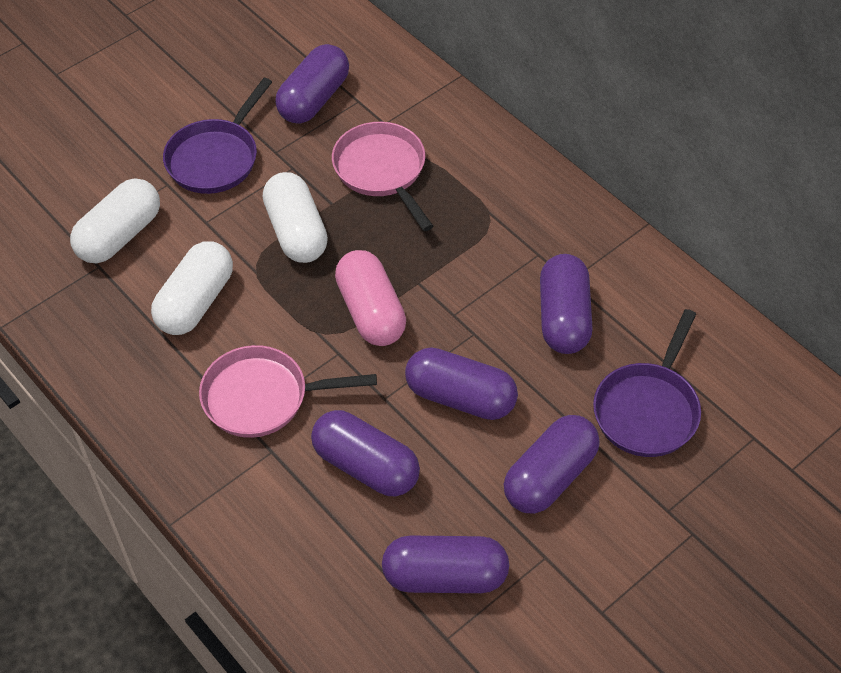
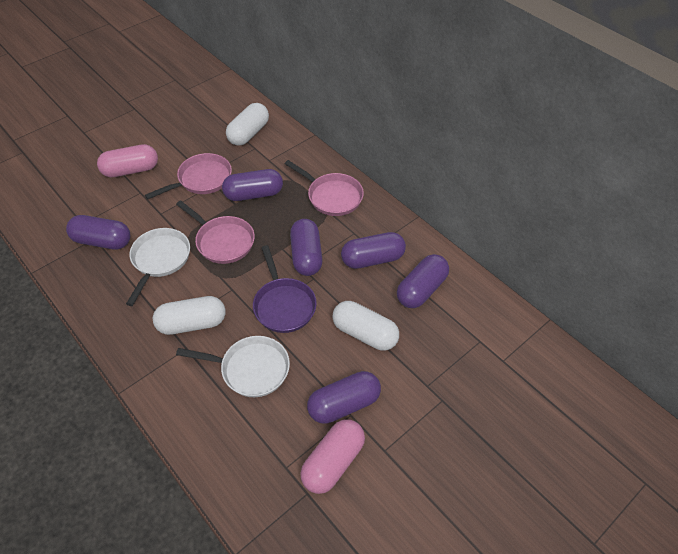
pink capsule: [335,250,406,346] = 1 -> [97,144,158,177] [300,419,365,494] = 2
pink pan: [199,345,377,438] [332,122,433,231] = 2 -> [145,153,232,199] [176,200,255,264] [285,160,364,216] = 3
purple pan: [163,78,272,194] [593,309,701,457] = 2 -> [253,245,317,333] = 1
white pan: none = 0 -> [126,228,190,306] [176,336,290,397] = 2

